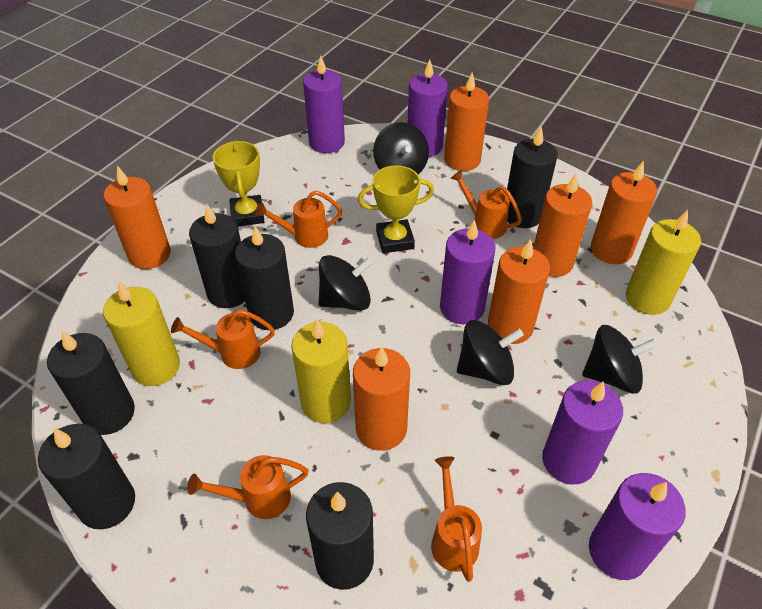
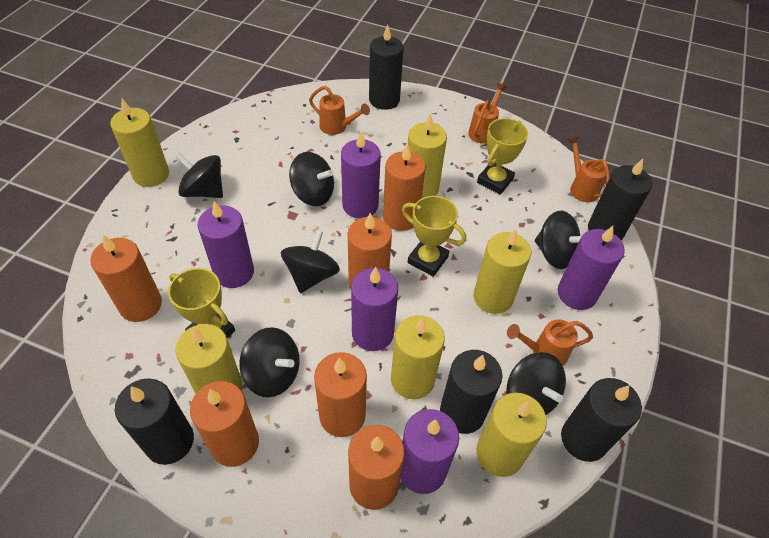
black candle: [38,424,135,529] [47,331,135,435] [189,204,245,308] [235,226,294,330] [306,482,374,590] [507,126,558,228] = 6 -> [115,378,194,465] [369,24,404,110] [440,350,502,434] [561,378,642,462] [588,159,652,240] = 5
black spinning top: [318,255,373,311] [373,122,429,174] [457,320,524,385] [582,325,658,394] = 4 -> [175,153,223,198] [239,327,300,397] [281,230,340,293] [289,152,334,206] [506,352,566,415] [535,211,582,269] = 6
orange watering can: [171,310,275,369] [187,455,308,519] [255,191,342,248] [431,457,482,582] [451,170,522,239] = 5 -> [309,86,370,135] [468,83,507,144] [507,319,593,366] [568,136,610,202] = 4
yellow candle: [103,281,180,386] [291,318,351,423] [626,210,701,315] = 3 -> [110,99,169,187] [175,324,243,394] [391,315,445,399] [408,113,447,198] [474,229,531,314] [476,393,547,477] = 6
yellow trophy: [213,141,265,226] [358,165,434,253] = 2 -> [168,268,235,338] [402,196,466,277] [477,118,528,195] = 3

